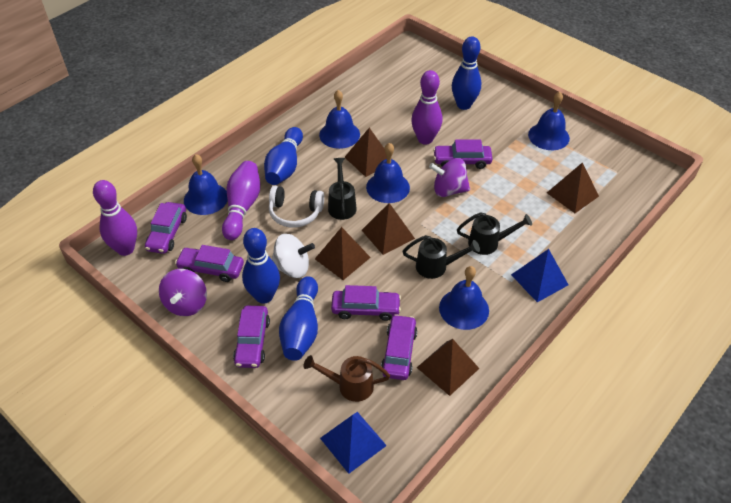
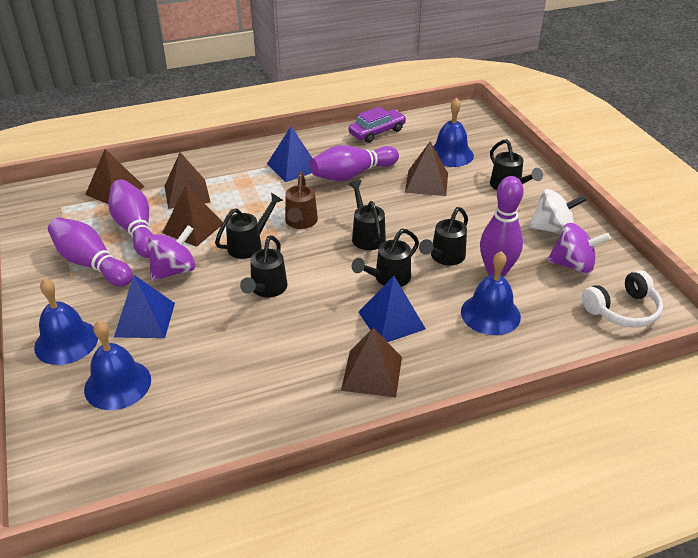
black watering can: [328,158,357,220] [403,235,480,279] [457,212,532,255] = 3 -> [215,193,283,259] [240,235,287,297] [348,180,386,250] [352,229,419,287] [419,207,468,265] [490,139,543,190] = 6
blue bell: [184,154,228,215] [319,90,360,149] [366,143,410,203] [439,266,489,330] [528,92,570,150] = 5 -> [34,278,98,365] [84,320,151,410] [433,98,474,167] [461,251,521,335] = 4
blue bowling pin: [242,228,280,304] [264,127,303,185] [279,276,318,361] [452,36,481,110] = 4 -> none = 0
blue pyramid: [320,412,387,474] [511,249,569,302] = 2 -> [114,275,175,338] [267,126,312,182] [358,276,426,342] = 3
purple bowling pin: [93,180,137,256] [222,161,260,240] [411,70,442,145] = 3 -> [48,217,133,287] [108,179,153,258] [310,145,399,181] [480,176,524,277] = 4
purple car: [145,202,187,254] [175,245,244,282] [233,306,270,368] [331,285,401,321] [381,314,417,380] [433,140,493,169] = 6 -> [349,107,407,143] = 1

